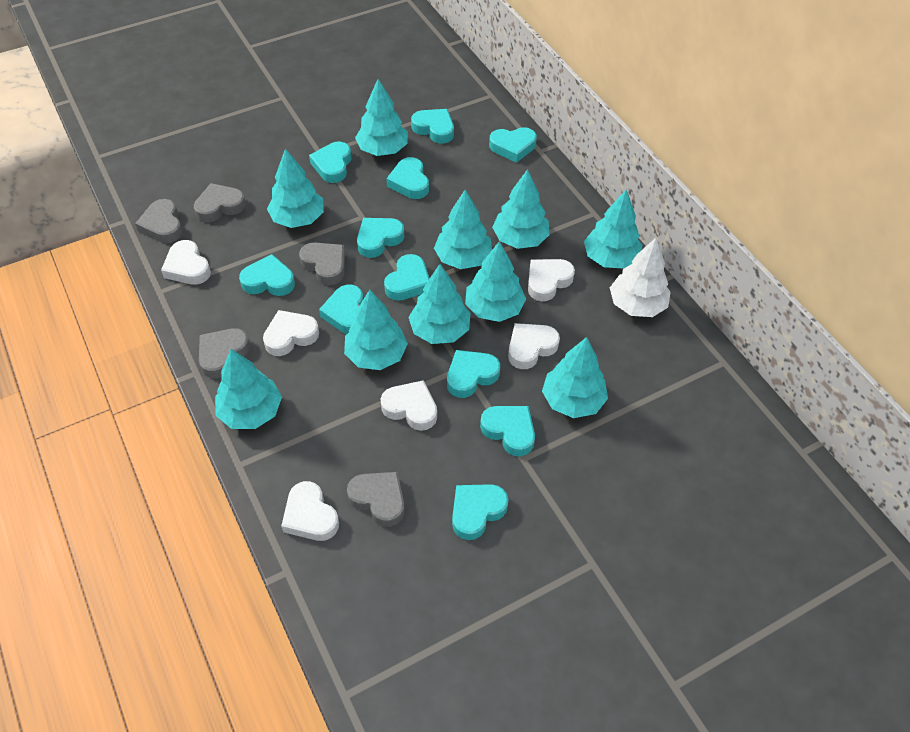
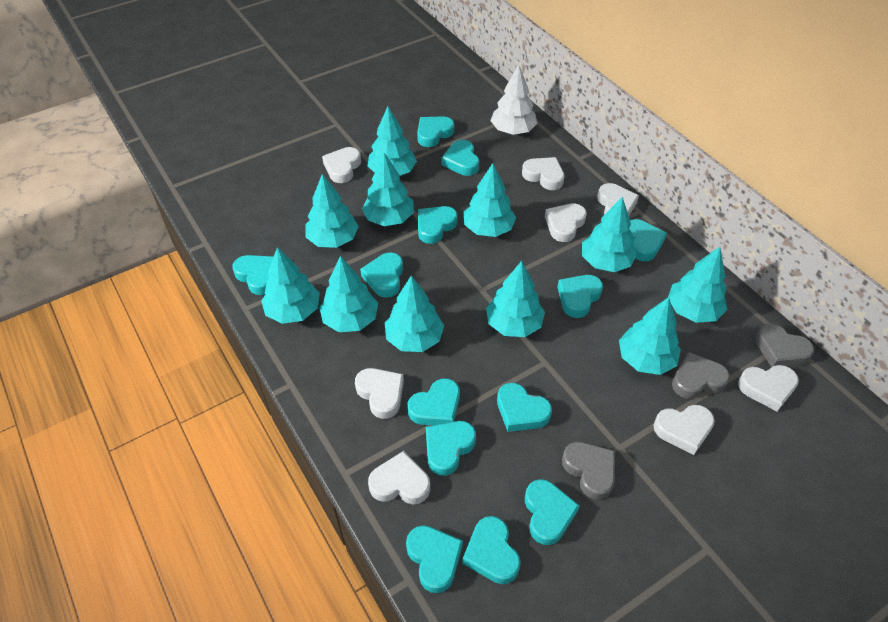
grey heart: [135,199,183,243] [194,183,246,222] [199,328,250,378] [299,242,345,285] [347,472,405,527] = 5 -> [562,442,615,500] [672,352,730,399] [755,324,814,367] = 3
turquoise heart: [239,254,295,296] [309,142,351,183] [319,285,363,334] [357,218,404,258] [384,254,429,301] [386,157,429,199] [411,109,454,144] [447,350,500,398] [452,484,508,540] [480,406,535,456] [489,127,537,163] = 11 -> [233,255,273,295] [360,252,403,298] [406,526,463,593] [408,378,460,425] [417,116,454,147] [418,206,458,244] [426,421,476,476] [442,140,479,176] [463,516,521,584] [497,383,552,432] [525,479,580,545] [557,275,603,318] [629,219,667,261] = 13
turquoise tree: [215,349,282,429] [267,148,324,228] [344,290,408,370] [355,79,408,156] [408,264,470,344] [434,189,492,269] [465,241,526,322] [492,169,550,249] [542,337,608,418] [584,190,642,268] = 10 -> [261,247,320,324] [305,174,359,248] [319,256,378,332] [362,153,414,226] [367,106,417,176] [385,276,444,352] [464,163,516,237] [486,261,545,337] [582,197,637,272] [619,297,681,375] [668,247,727,323] = 11
white heart: [161,240,211,285] [263,310,319,356] [281,481,339,541] [380,380,437,431] [508,323,560,369] [528,259,575,301] = 6 -> [322,147,361,183] [355,368,404,419] [368,451,430,504] [522,157,565,190] [545,204,587,242] [597,183,639,216] [653,405,715,455] [738,365,799,411] = 8

